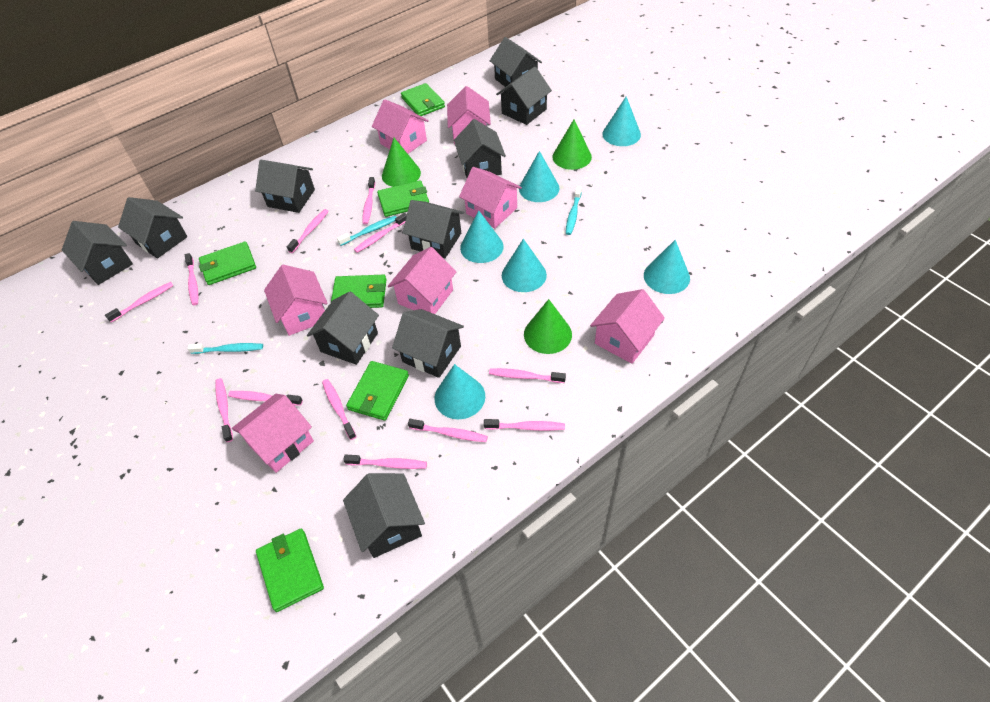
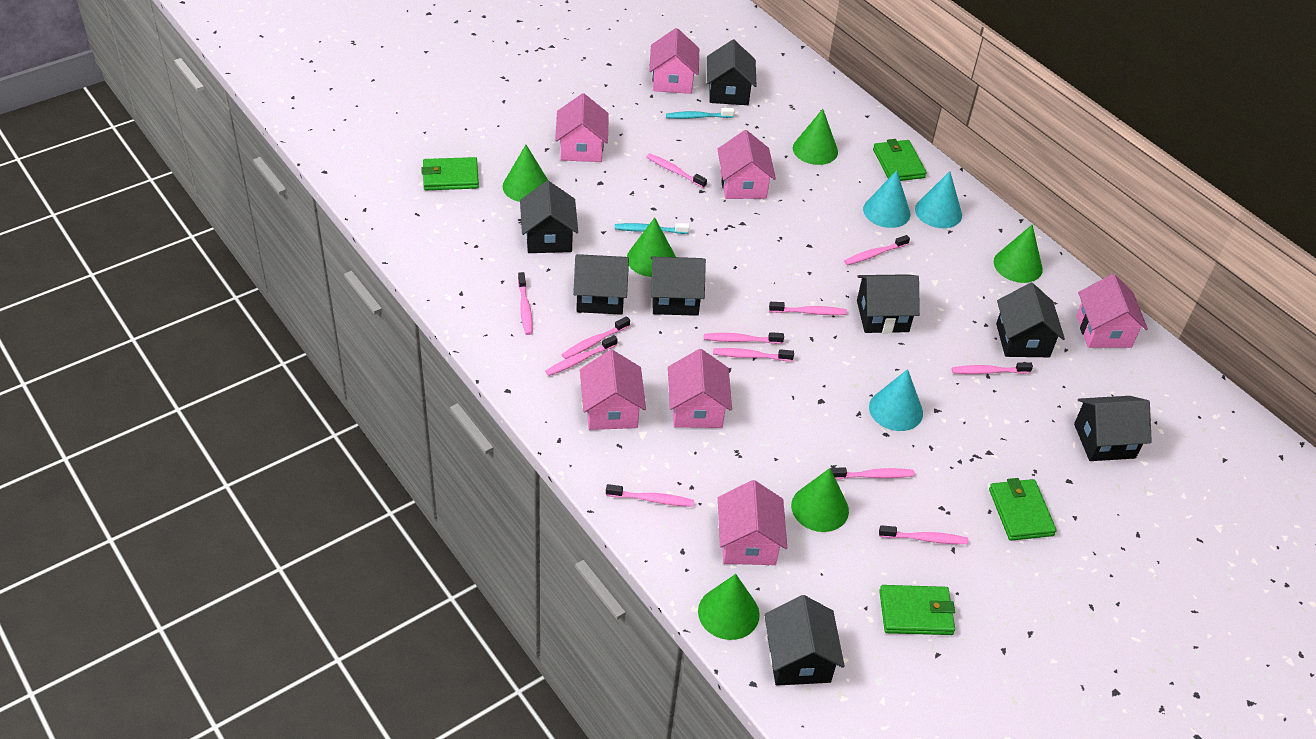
black house: [62,221,133,285] [118,197,187,259] [255,160,315,213] [307,291,379,365] [343,473,425,558] [392,309,464,378] [403,200,464,258] [454,119,506,178] [490,37,542,87] [496,67,552,125] = 10 -> [520,181,578,253] [573,254,629,315] [650,257,706,316] [707,40,757,105] [764,595,845,686] [857,274,920,333] [996,283,1065,357] [1074,396,1152,461] = 8
green cone: [382,138,421,187] [524,299,572,354] [553,120,592,170] = 3 -> [503,145,548,202] [627,217,676,277] [698,574,760,640] [791,468,849,532] [793,109,838,165] [994,225,1043,283] = 6
green wallet: [199,241,256,285] [256,529,324,612] [331,275,387,308] [346,361,409,421] [377,180,429,217] [401,83,445,116] = 6 -> [422,157,479,190] [873,139,927,181] [879,585,955,635] [989,478,1057,541] = 4
turquoise cone: [435,364,485,419] [460,210,504,263] [502,239,547,292] [519,151,559,202] [602,96,641,146] [644,240,690,294] = 6 -> [863,170,910,228] [869,369,923,431] [915,171,962,228] = 3
turquoise toothbrush: [187,343,263,354] [337,216,397,246] [566,186,582,235] = 3 -> [615,223,689,234] [666,108,734,119] = 2

